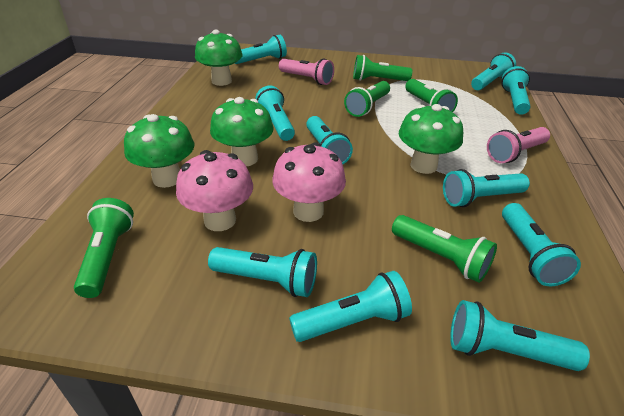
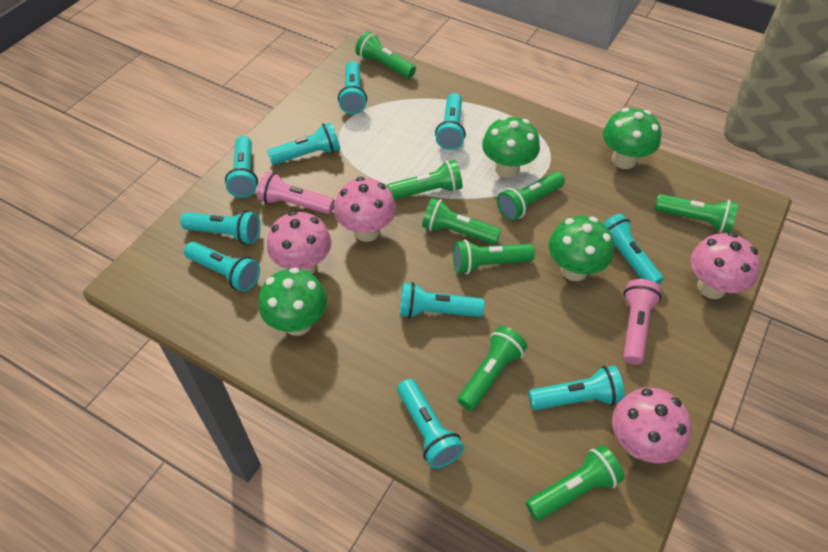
green flashlight: [74,198,134,298] [344,81,390,117] [353,55,412,81] [392,215,497,283] [405,79,458,112] = 5 -> [355,32,416,79] [387,160,463,200] [422,198,501,245] [453,239,535,274] [458,326,527,411] [497,172,565,221] [526,445,625,521] [655,194,738,233] = 8
pink mushroom: [176,150,253,231] [272,142,346,222] = 2 -> [267,211,331,274] [334,177,396,242] [612,388,691,463] [690,232,760,299] = 4

